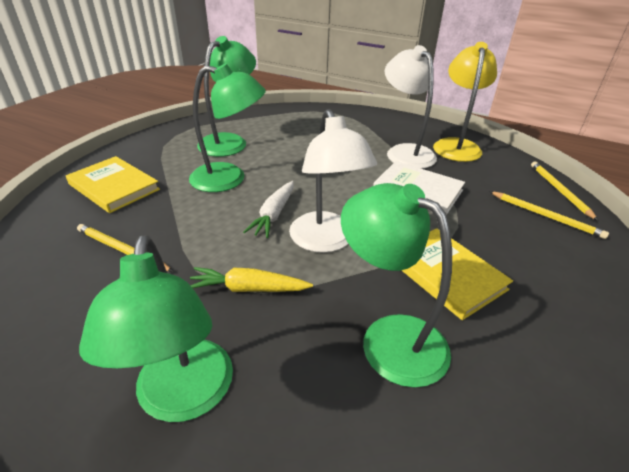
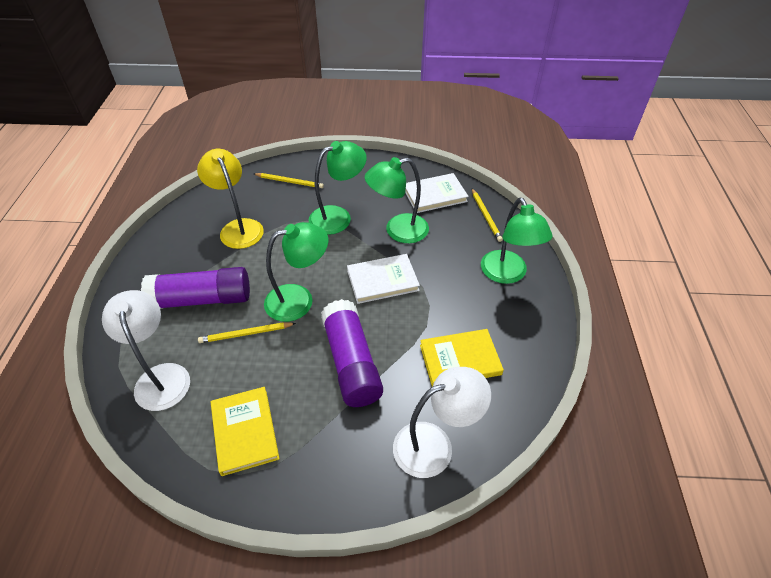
purple glue stick: none = 0 -> [141,267,250,309] [321,299,383,407] = 2
white book: [373,161,465,215] = 1 -> [347,254,420,304] [405,173,469,213] = 2
white carrot: [243,181,294,238] = 1 -> none = 0
yellow carrot: [190,267,313,292] = 1 -> none = 0

